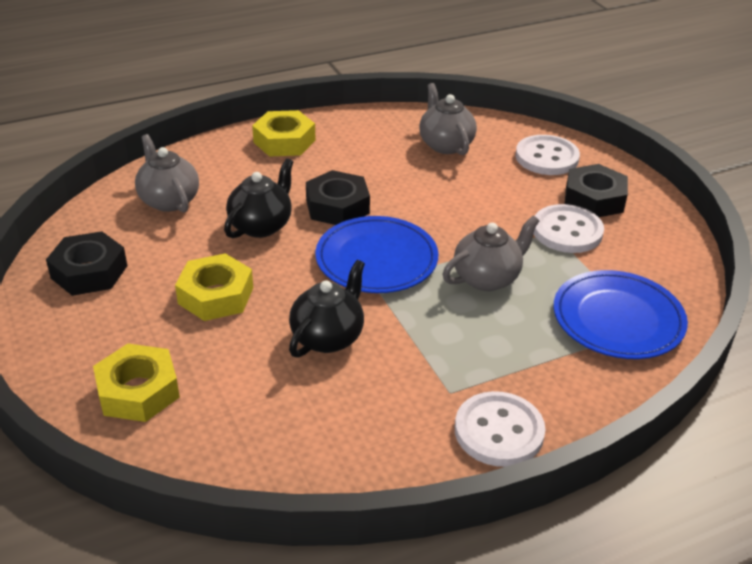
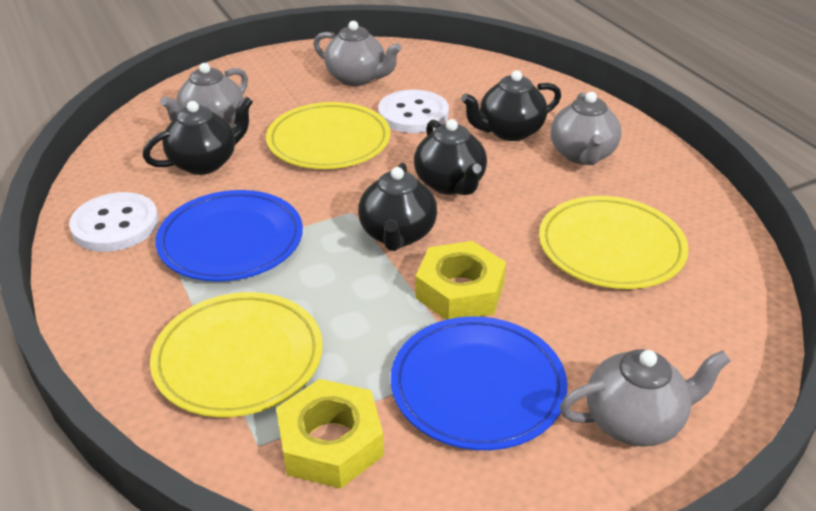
black nut: [46,231,127,296] [306,170,370,225] [565,164,628,217] = 3 -> none = 0
black teapot: [224,158,293,238] [289,260,365,358] = 2 -> [143,96,253,175] [358,163,437,251] [414,119,487,195] [461,70,561,141] = 4
grey teapot: [135,134,199,213] [419,83,477,155] [443,216,539,291] = 3 -> [160,63,248,126] [313,21,402,86] [551,92,622,165] [560,349,731,447] = 4
white button: [455,391,545,467] [515,135,580,175] [533,204,604,253] = 3 -> [69,192,159,252] [378,90,449,133] = 2
yellow nut: [93,344,180,422] [175,253,253,321] [252,110,316,157] = 3 -> [276,379,384,489] [415,241,506,320] = 2
yellow plate: none = 0 -> [150,292,323,417] [266,102,391,169] [539,196,689,289] = 3

